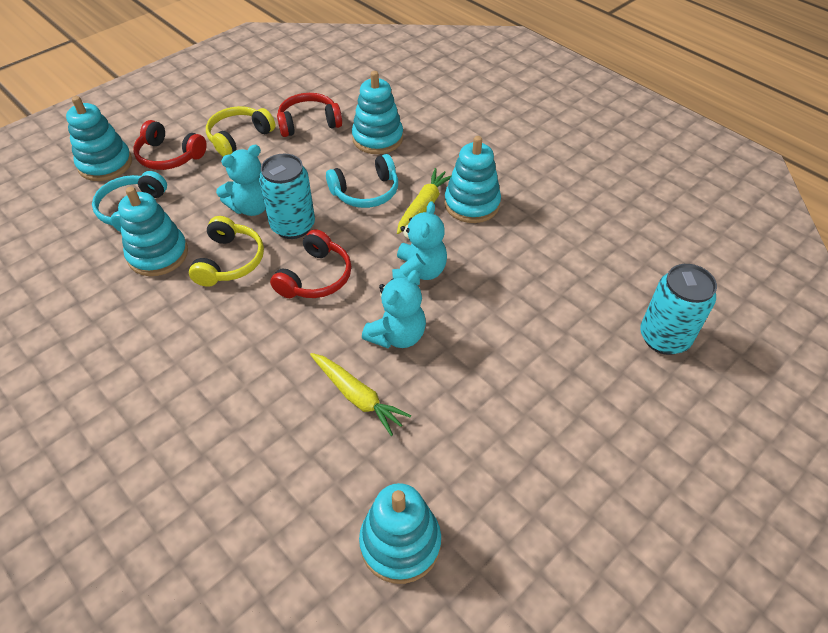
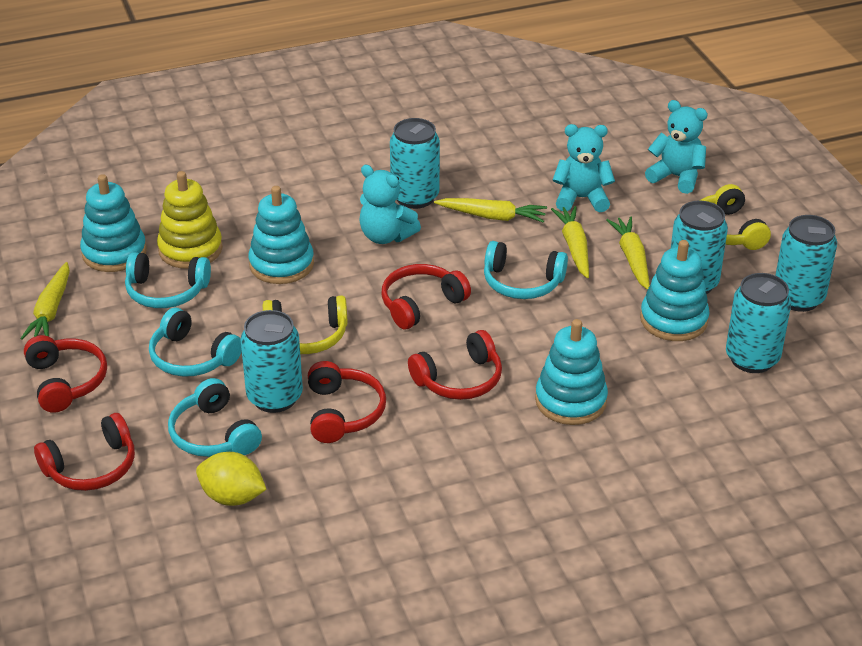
red headphones: [133,120,207,170] [270,229,351,298] [277,93,342,137] = 3 -> [24,335,107,413] [34,413,135,491] [308,361,386,443] [382,264,471,329] [408,330,502,400] = 5
turquoise can: [259,154,315,239] [640,264,717,355] = 2 -> [240,310,303,413] [390,118,440,209] [671,201,728,294] [726,273,791,373] [775,215,837,312] = 5
turquoise headphones: [92,171,167,232] [326,154,398,208] = 2 -> [125,252,211,308] [149,308,242,377] [168,378,262,457] [484,241,568,299] = 4
turquoise stacking toy: [66,96,132,181] [118,187,188,276] [352,71,403,154] [359,483,441,584] [444,136,501,223] = 5 -> [80,174,147,272] [248,186,314,284] [535,319,608,425] [640,240,710,341] = 4
yellow carrot: [310,353,411,436] [397,168,452,234] = 2 -> [20,262,70,340] [434,198,547,223] [551,206,589,278] [607,217,650,290] = 4
yellow lemon: none = 0 -> [196,452,267,506] = 1
yellow stacking toy: none = 0 -> [157,171,223,269] = 1

